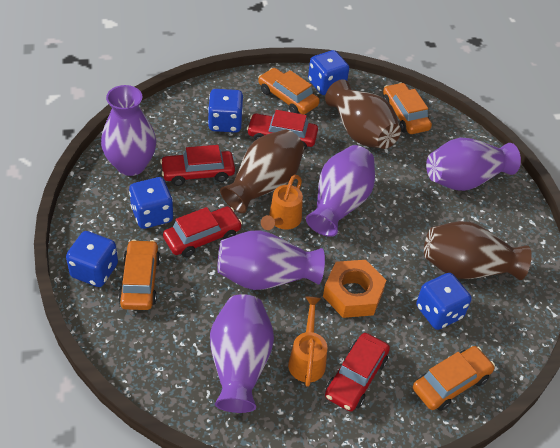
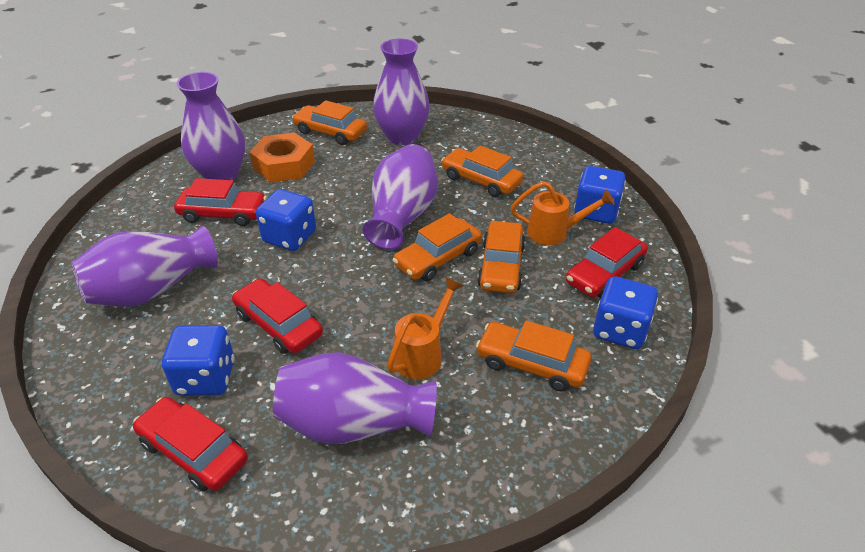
blue dice: [66,231,118,287] [129,177,173,229] [208,89,243,133] [308,50,349,95] [416,273,471,330] = 5 -> [162,325,235,396] [256,189,316,251] [574,166,626,224] [593,276,658,349] = 4
brown vase: [220,129,304,213] [325,79,401,149] [424,221,531,280] = 3 -> none = 0
orange car: [118,240,160,310] [258,68,320,115] [383,82,432,134] [413,346,495,411] = 4 -> [292,100,367,145] [393,213,482,281] [441,146,523,197] [476,320,591,392] [477,221,526,293] = 5

